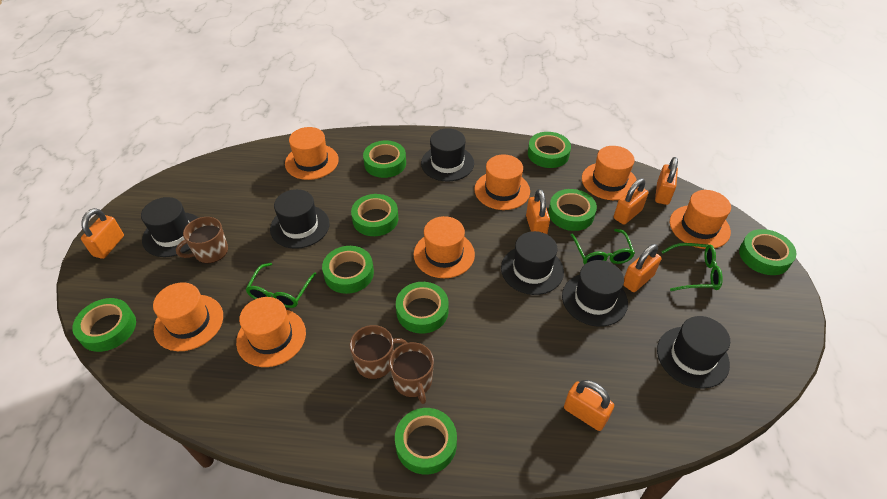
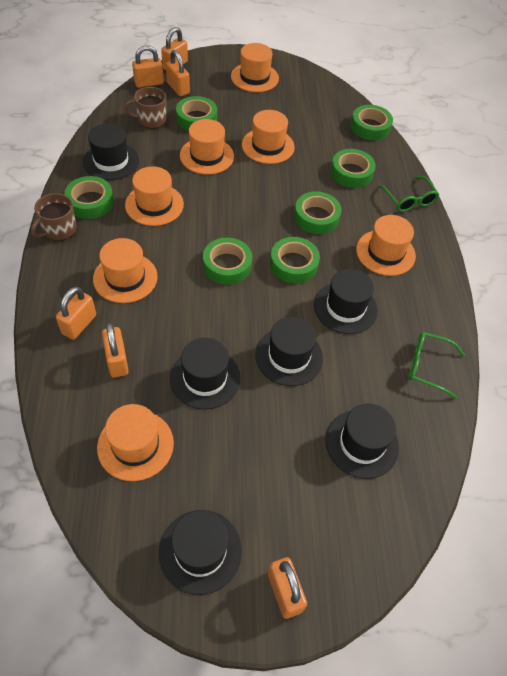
brown mug: [176,217,228,263] [350,325,407,379] [389,342,434,404] = 3 -> [31,193,77,241] [125,87,166,129] = 2
green glasses: [245,263,316,308] [570,229,635,265] [661,243,723,291] = 3 -> [377,176,439,212] [409,332,465,399] = 2
green tape: [72,298,136,352] [322,246,374,294] [351,194,398,236] [363,140,406,178] [395,408,457,474] [396,282,449,334] [528,132,571,168] [548,189,597,231] [739,229,796,275] = 9 -> [64,176,114,219] [176,96,217,131] [203,238,252,285] [270,237,320,283] [294,191,341,234] [331,149,376,188] [351,105,393,140] = 7

